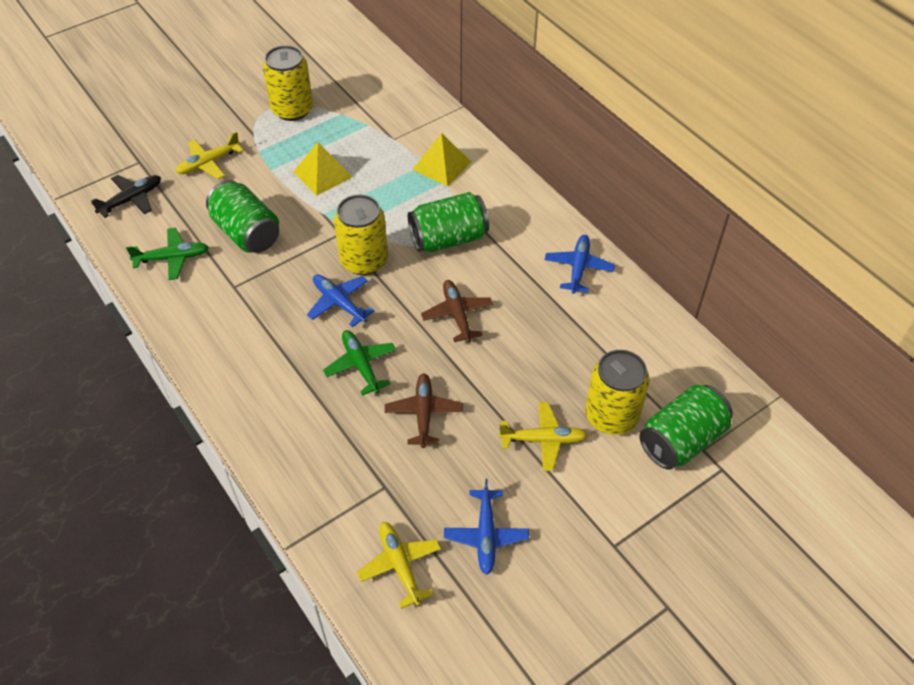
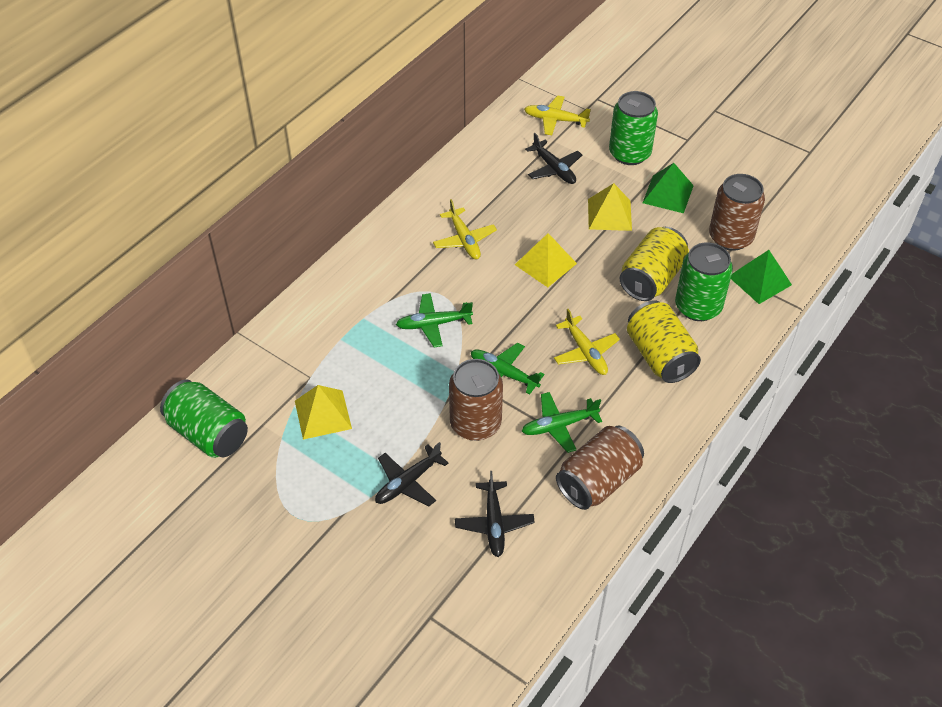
black plane: [91,175,161,218] = 1 -> [375,442,448,506] [455,471,535,557] [525,133,582,184] = 3
blue plane: [307,275,374,327] [444,479,529,575] [545,235,615,294] = 3 -> none = 0
brown can: none = 0 -> [449,359,503,441] [556,425,644,510] [709,174,765,251] = 3
brown plane: [385,374,463,448] [421,280,493,342] = 2 -> none = 0
green plane: [126,228,209,280] [323,330,396,396] = 2 -> [396,293,473,347] [471,343,545,394] [522,392,602,453] = 3
green pyramid: none = 0 -> [642,163,694,213] [731,250,792,304] = 2
yellow can: [263,45,313,121] [334,194,388,275] [585,350,650,435] = 3 -> [620,227,689,301] [627,300,701,383] = 2
yellow pyramid: [294,142,352,196] [412,133,471,187] = 2 -> [295,385,352,440] [515,233,577,287] [588,183,632,231] = 3

